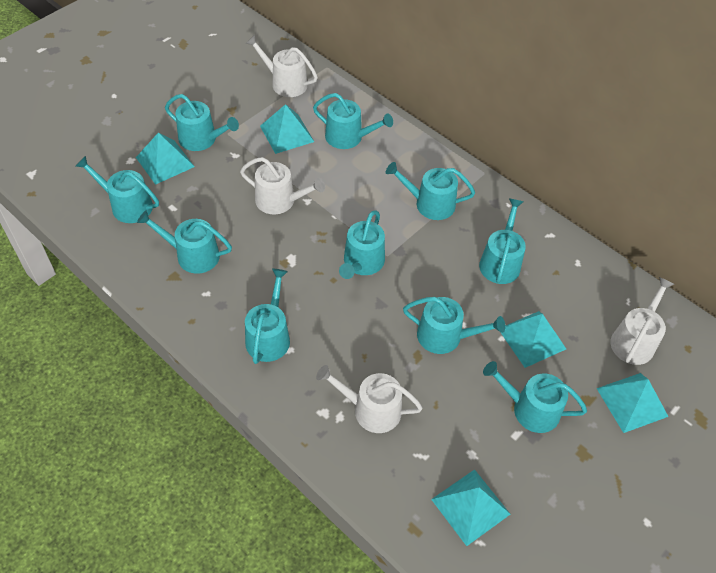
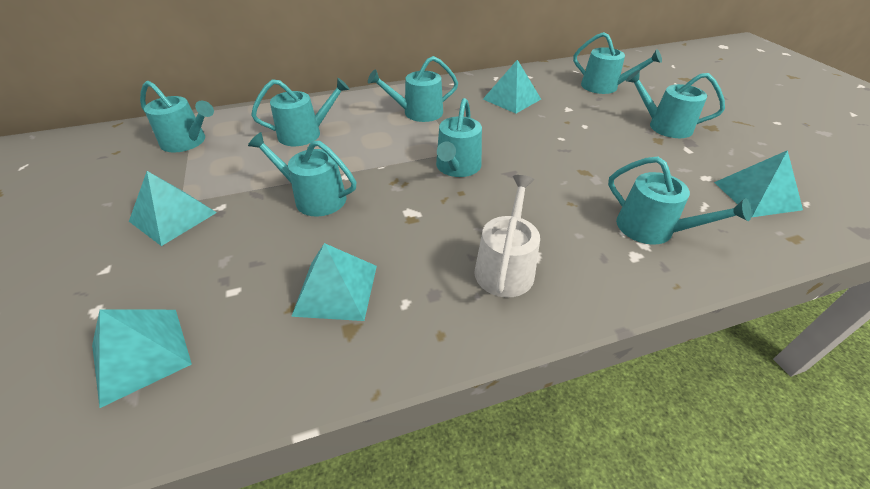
turquoise watering can: [75,156,159,223] [137,210,232,274] [165,94,239,151] [245,269,290,364] [313,93,393,149] [339,210,385,279] [386,162,475,220] [403,297,506,354] [479,198,526,284] [483,361,587,433] = 10 -> [140,81,214,152] [248,132,356,217] [251,78,350,146] [368,56,458,122] [436,98,482,177] [573,32,662,94] [608,156,751,245] [626,70,725,138] = 8
white watering can: [240,157,325,214] [245,35,318,97] [316,365,423,433] [611,277,674,365] = 4 -> [474,175,540,298] = 1

